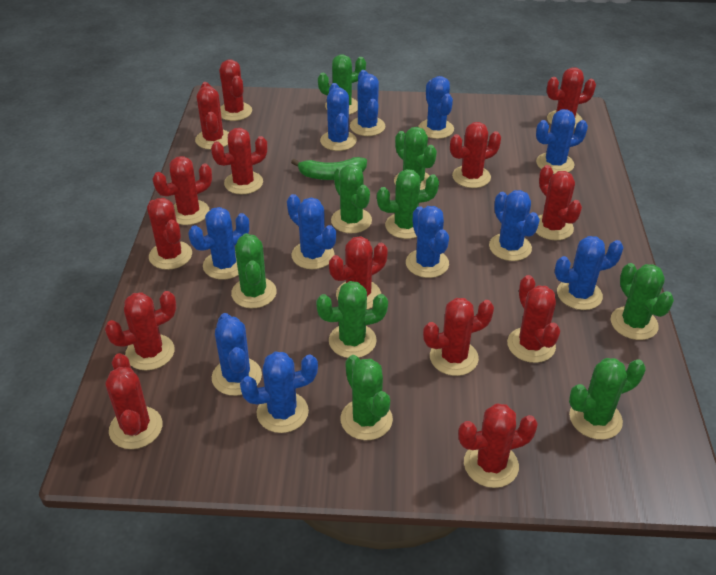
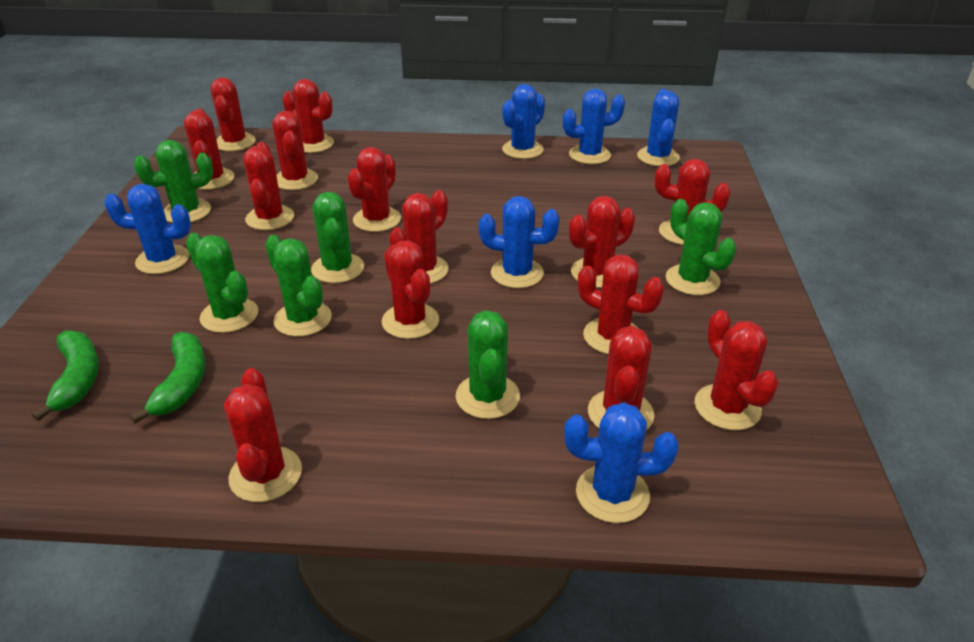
blue cactus: [188,207,249,280] [212,313,262,396] [240,352,318,433] [287,194,336,269] [320,83,357,151] [350,70,385,136] [406,206,449,278] [419,76,454,139] [489,190,540,261] [536,109,588,174] [555,236,624,310] = 11 -> [104,184,191,274] [479,196,560,288] [502,84,545,159] [563,89,625,164] [564,403,679,523] [637,89,680,166] = 6
green banana: [291,157,367,180] = 1 -> [32,330,99,421] [130,332,205,424] = 2
green cactus: [231,233,277,308] [316,281,388,358] [318,54,366,115] [331,164,372,233] [340,355,393,440] [377,169,439,239] [394,127,437,190] [569,358,646,440] [611,263,674,340] = 9 -> [134,140,213,223] [186,233,258,333] [265,235,332,337] [311,192,364,283] [456,311,520,419] [666,199,736,296] = 6

